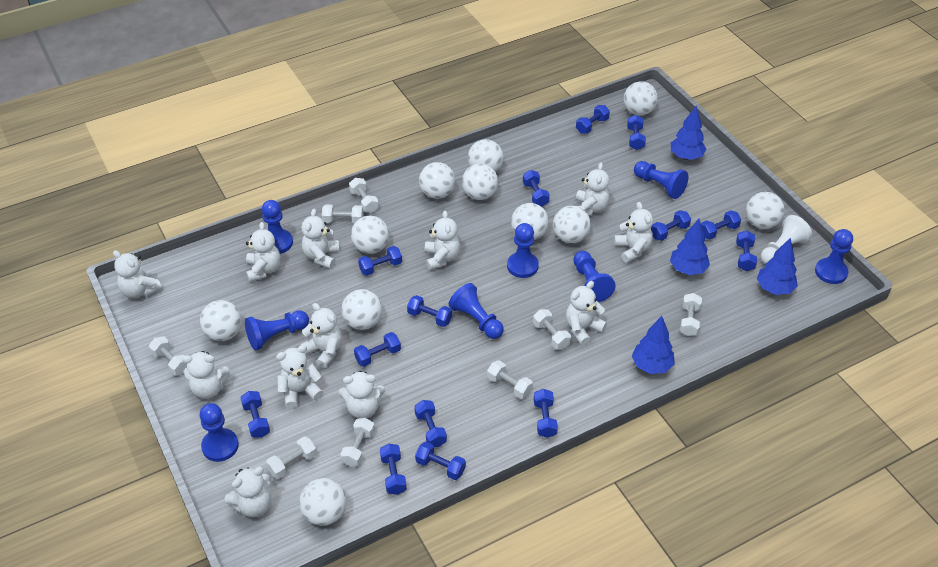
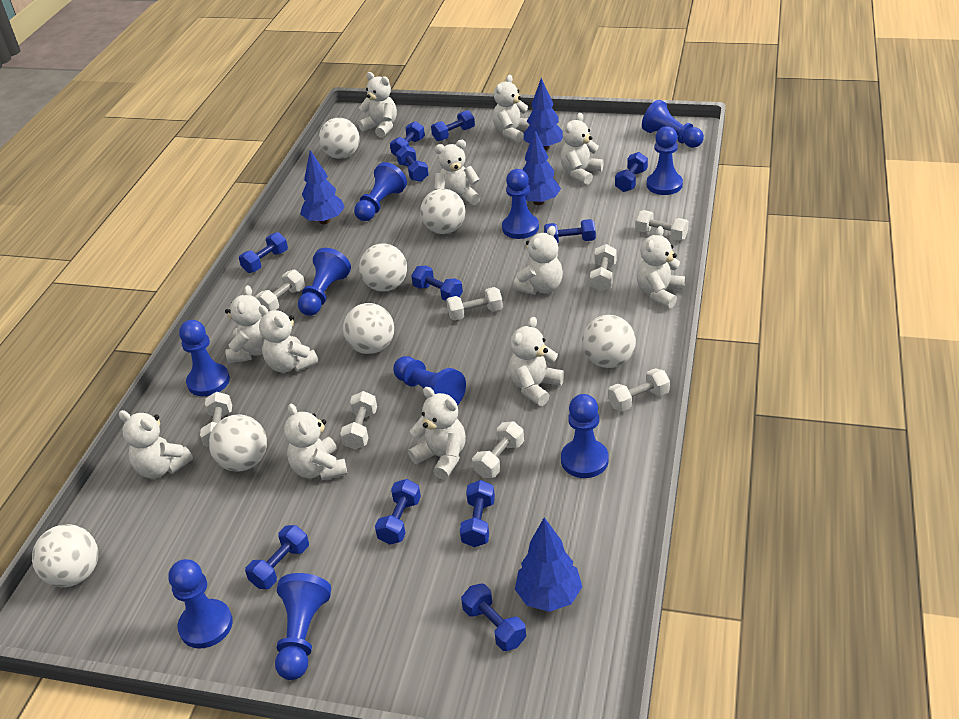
blue dumbbell: [240,391,270,438] [354,332,401,367] [358,246,402,276] [380,444,407,495] [407,295,452,327] [414,400,447,447] [415,442,466,480] [523,170,550,207] [534,389,558,438] [576,105,610,134] [627,115,646,150] [651,210,691,241] [701,210,741,239] [736,231,757,271] = 14 -> [239,232,288,273] [245,525,309,589] [375,479,421,545] [390,121,425,157] [396,145,429,182] [411,266,463,301] [431,110,475,141] [460,480,495,547] [461,584,526,651] [544,219,596,243] [615,152,648,192] = 11
blue pawn: [199,403,239,462] [245,310,309,351] [262,200,293,254] [449,283,504,339] [507,223,539,278] [573,251,616,302] [634,161,688,199] [815,229,853,284] = 8 -> [169,559,233,648] [179,320,230,396] [275,573,331,680] [298,248,351,316] [354,162,407,221] [393,356,466,405] [502,169,539,239] [561,394,609,478] [642,100,704,148] [647,126,683,195] = 10
white ball: [200,300,242,341] [299,478,347,526] [341,289,382,330] [351,216,389,254] [419,162,455,199] [462,164,498,200] [468,139,503,172] [511,203,549,240] [553,206,591,243] [624,81,658,116] [746,192,785,229] = 11 -> [32,524,98,587] [209,415,267,471] [319,118,360,159] [343,303,394,354] [359,243,407,292] [420,189,466,234] [582,315,636,368] = 7
white pawn: [761,215,812,264] = 1 -> none = 0

